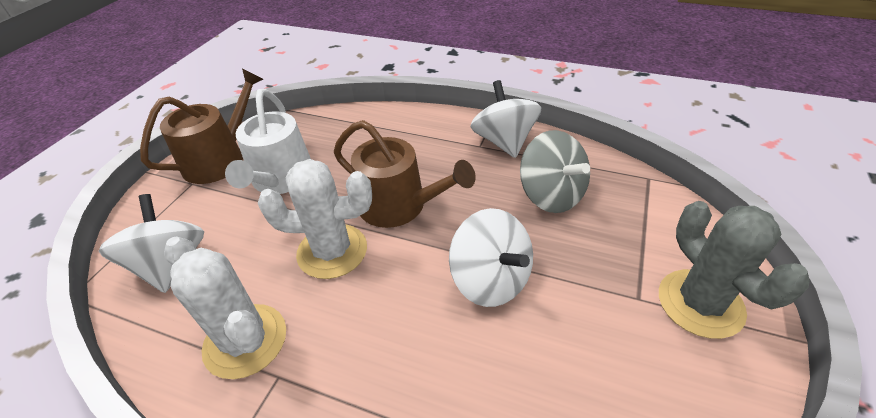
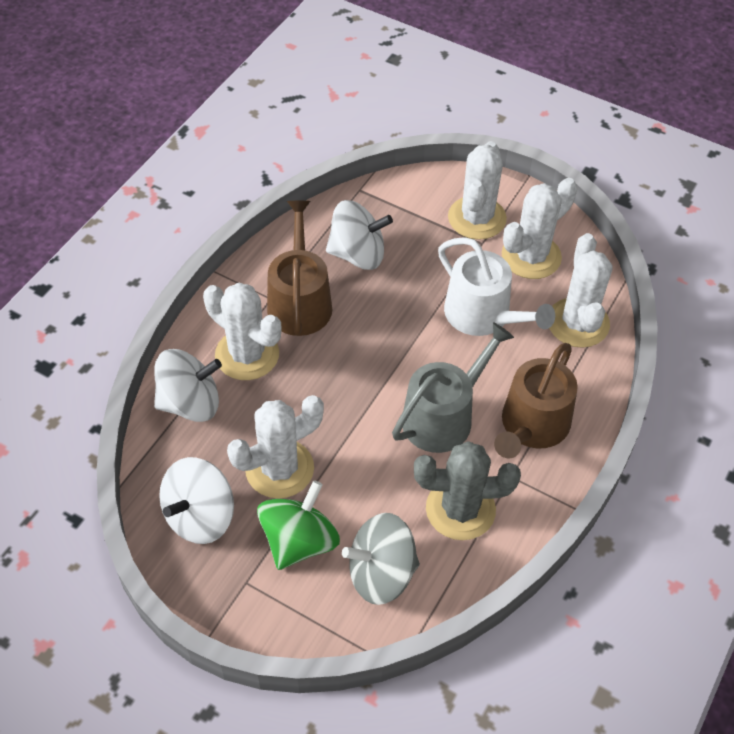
green spinning top: none = 0 -> [257,480,340,570] = 1
grey watering can: none = 0 -> [392,322,514,453] = 1
white cactus: [164,236,286,379] [258,159,372,279] = 2 -> [203,283,282,380] [227,395,324,499] [448,141,507,240] [502,178,578,279] [549,233,613,348] = 5

